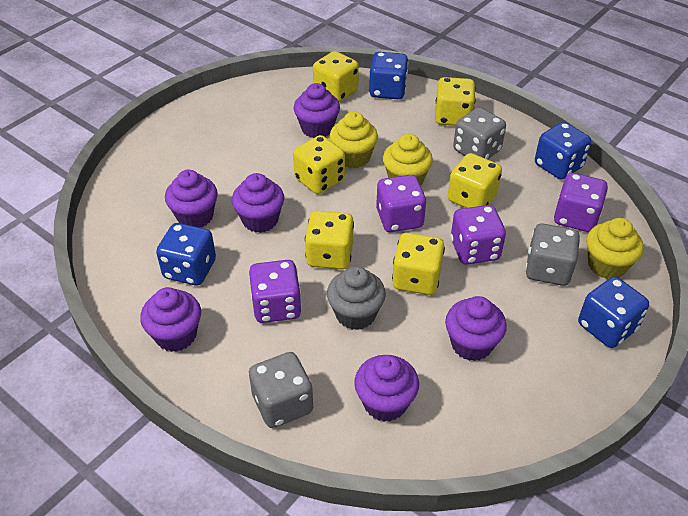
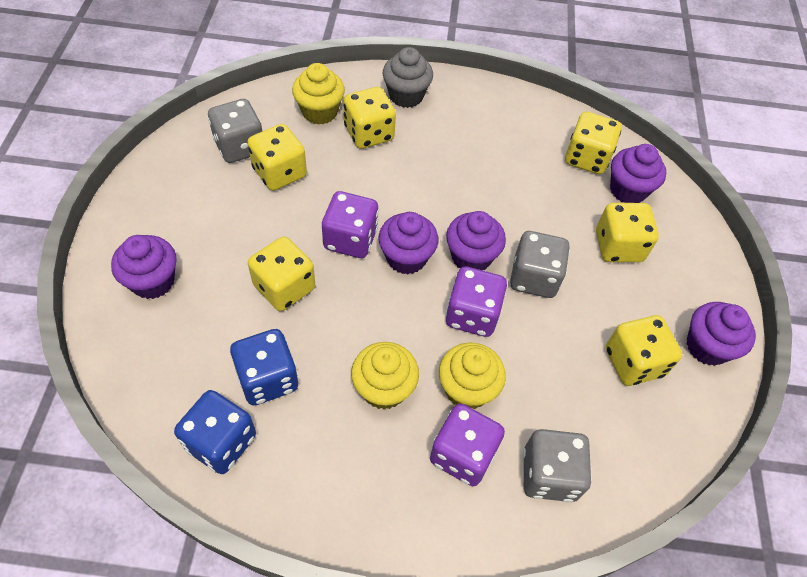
blue dice: [156,223,216,286] [369,52,408,99] [535,122,591,180] [578,277,649,348] = 4 -> [174,390,256,474] [230,329,298,405] = 2
purple cupcake: [140,287,201,352] [165,170,218,228] [232,173,284,233] [294,83,340,138] [354,355,419,422] [445,296,507,361] = 6 -> [111,235,177,299] [379,212,439,274] [446,211,506,270] [610,144,667,203] [686,302,756,366] = 5
purple dice: [249,260,302,323] [376,175,426,232] [451,205,506,265] [554,173,608,232] = 4 -> [322,191,379,258] [430,404,505,486] [445,267,507,337] = 3

